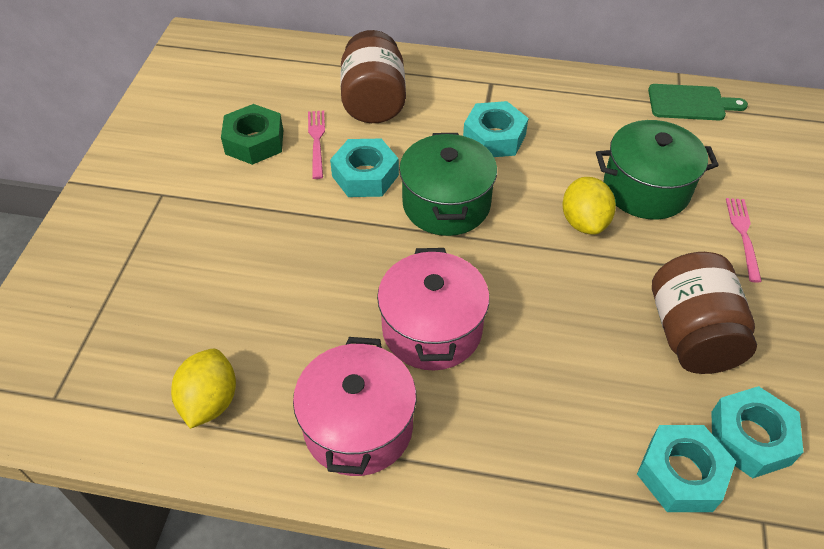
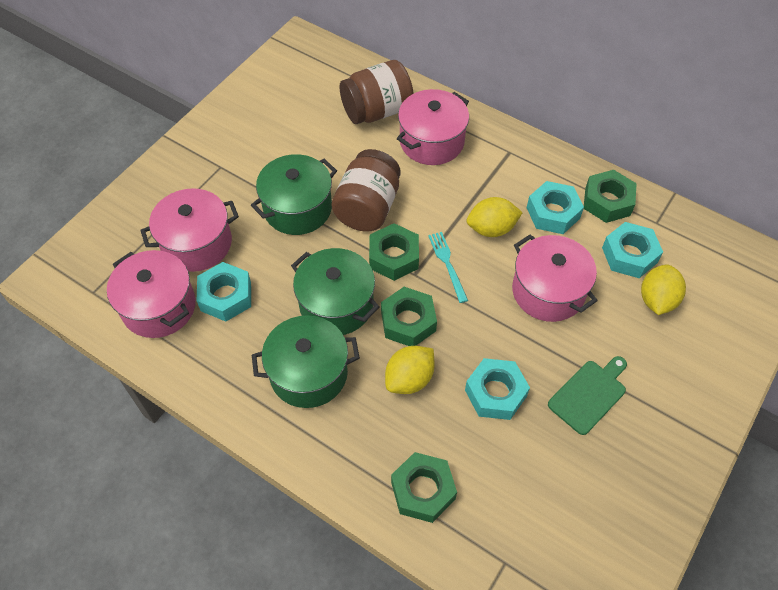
green nut: [221,104,283,165] = 1 -> [369,223,419,281] [381,287,437,346] [391,452,457,523] [584,170,637,223] = 4
green pot: [399,133,497,236] [596,120,719,220] = 2 -> [251,154,337,235] [252,315,360,408] [291,248,379,335] = 3
pink fork: [308,111,325,179] [726,198,762,283] = 2 -> none = 0
pink pot: [293,337,417,476] [377,248,489,371] = 2 -> [107,250,196,338] [140,188,239,272] [397,89,469,165] [512,234,598,322] = 4
turquoise fork: none = 0 -> [428,232,468,303] = 1
yellow lemon: [171,349,236,429] [562,177,616,235] = 2 -> [385,346,435,394] [467,197,523,237] [641,264,686,315] = 3

